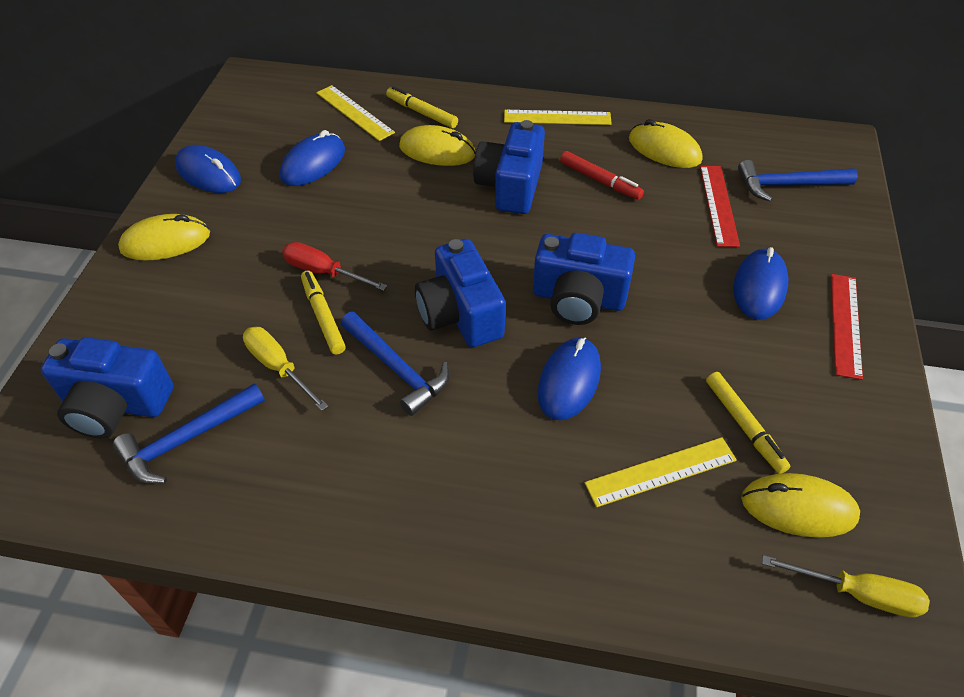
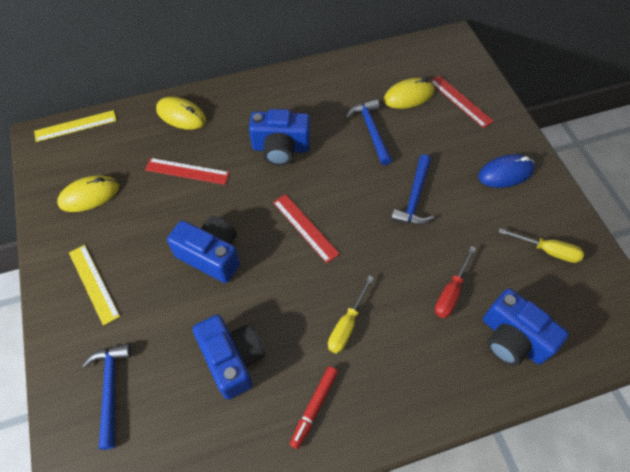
blue mouse: [175,145,241,193] [280,130,345,186] [538,338,601,420] [733,247,788,320] = 4 -> [478,154,535,188] = 1
red ruler: [700,166,740,247] [831,274,863,380] = 2 -> [145,158,230,185] [273,194,340,263] [431,75,494,128] = 3
yellow marker: [301,270,346,354] [386,86,458,128] [706,372,790,474] = 3 -> none = 0
yellow mouse: [118,214,210,261] [399,125,476,166] [629,119,702,168] [741,473,860,537] = 4 -> [57,175,119,212] [156,97,206,130] [384,78,434,109] = 3
yellow ruler: [316,85,395,141] [504,110,612,125] [584,437,737,507] = 3 -> [34,110,117,142] [69,245,120,326] = 2

